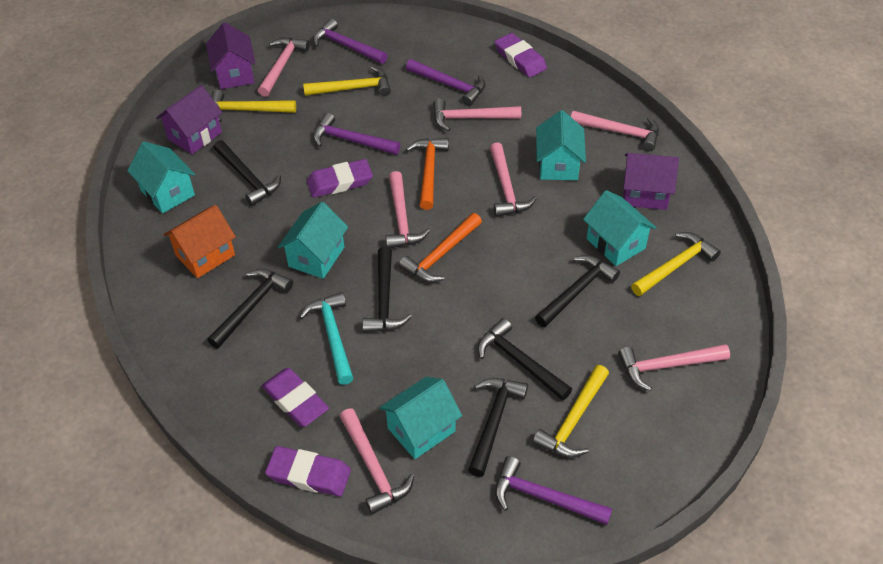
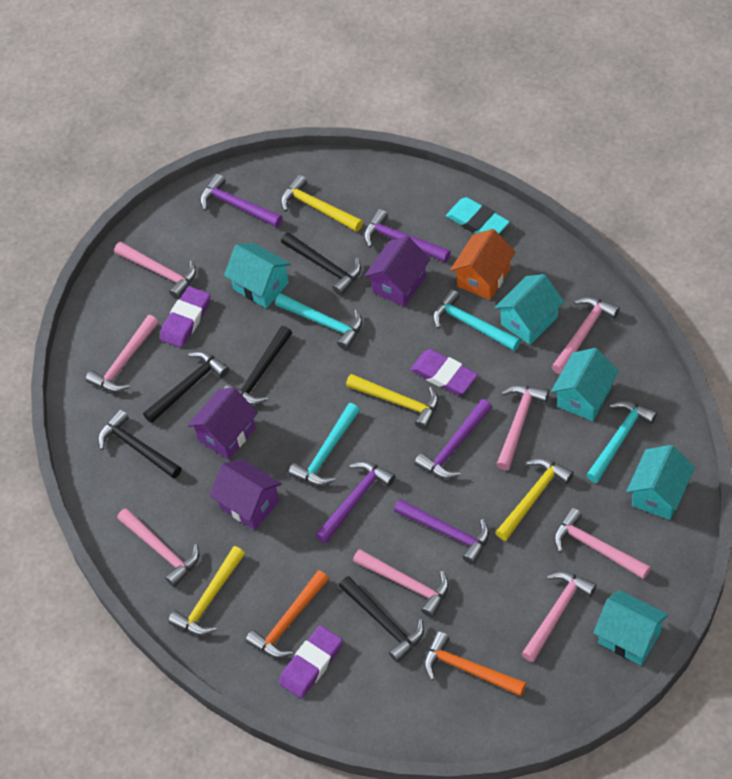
black hammer: [207,269,293,348] [213,140,281,206] [362,247,412,333] [468,378,528,477] [478,318,572,400] [535,255,620,327] = 6 -> [98,409,181,479] [143,351,229,423] [224,326,292,405] [281,232,361,296] [339,576,424,663] = 5
pink hammer: [258,37,310,97] [340,408,414,515] [385,171,430,248] [433,98,521,131] [490,143,537,217] [571,111,659,151] [618,344,730,391] = 7 -> [86,315,159,392] [114,242,196,299] [117,508,199,587] [353,549,449,618] [496,385,549,470] [522,571,597,662] [552,297,620,374] [554,508,651,579] = 8
purple eraser: [262,368,329,427] [265,446,351,497] [307,159,373,198] [495,33,547,78] = 4 -> [160,286,210,348] [279,625,343,698] [410,349,478,395] = 3
purple hammer: [313,19,388,64] [313,113,400,155] [406,59,485,106] [495,456,612,525] = 4 -> [200,174,283,228] [316,461,396,543] [364,209,451,263] [394,499,489,565] [414,399,492,479] = 5
turquoise eraser: none = 0 -> [446,197,510,234] = 1
turquoise hammer: [299,292,353,385] = 1 -> [275,293,363,350] [289,403,360,486] [433,289,521,351] [586,400,657,483] = 4

